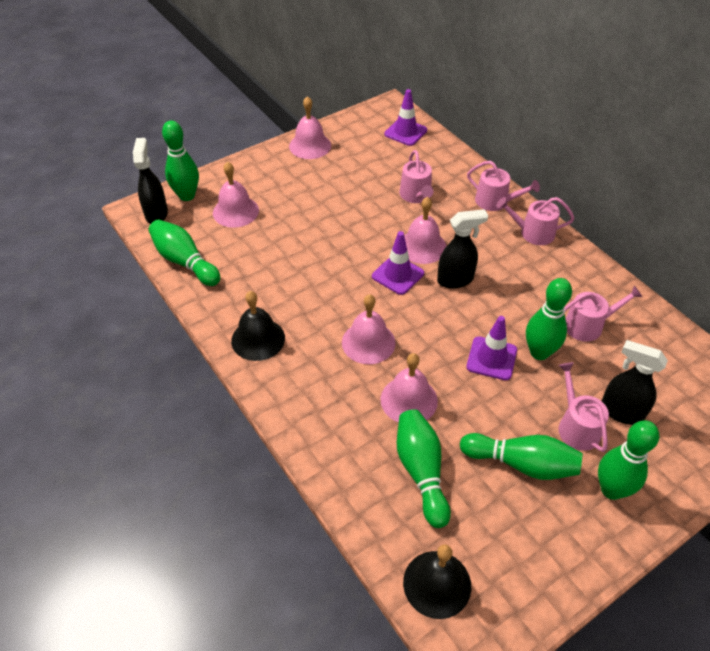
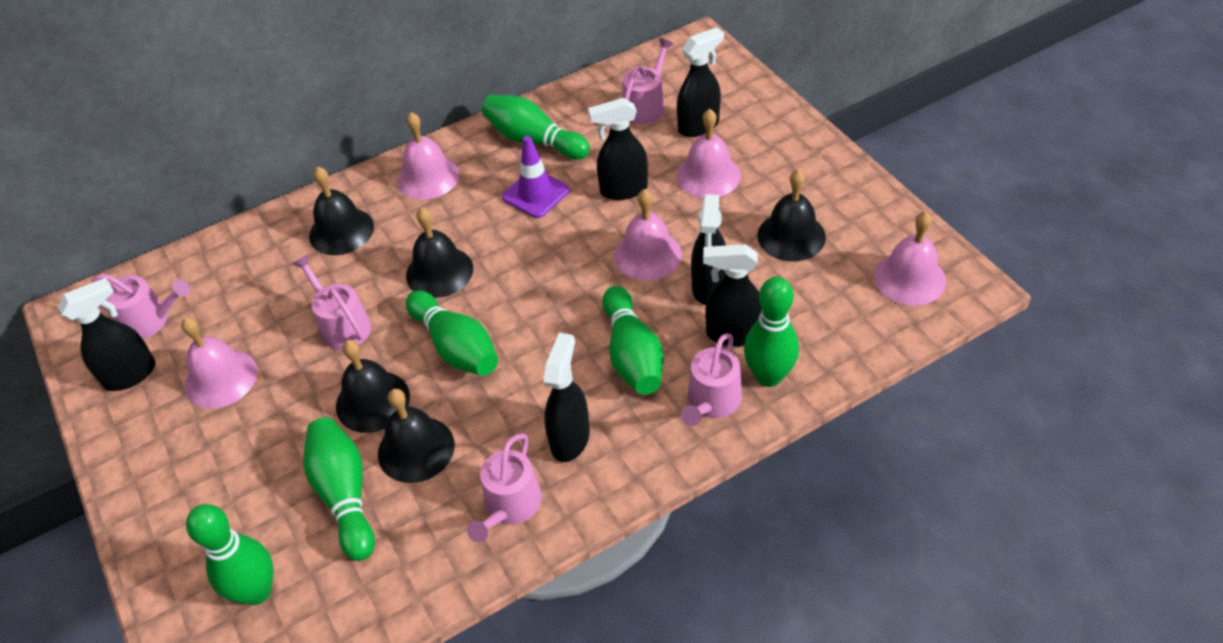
black bell: [231,291,285,361] [403,544,471,619] = 2 -> [309,167,374,255] [336,340,410,433] [378,389,455,483] [406,207,473,298] [757,169,826,262] = 5
black spray bottle: [133,138,168,224] [437,209,488,289] [602,340,668,425] = 3 -> [58,278,156,391] [543,332,590,462] [588,98,648,200] [677,27,724,137] [691,194,726,305] [703,244,762,347] = 6
purple traffic cone: [372,231,424,295] [384,89,427,146] [466,316,517,380] = 3 -> [502,136,570,218] = 1

